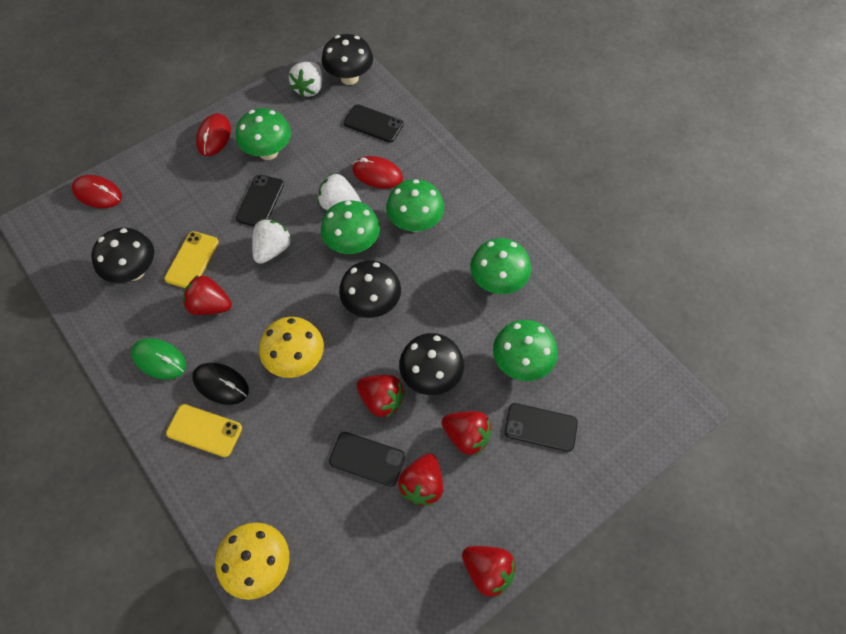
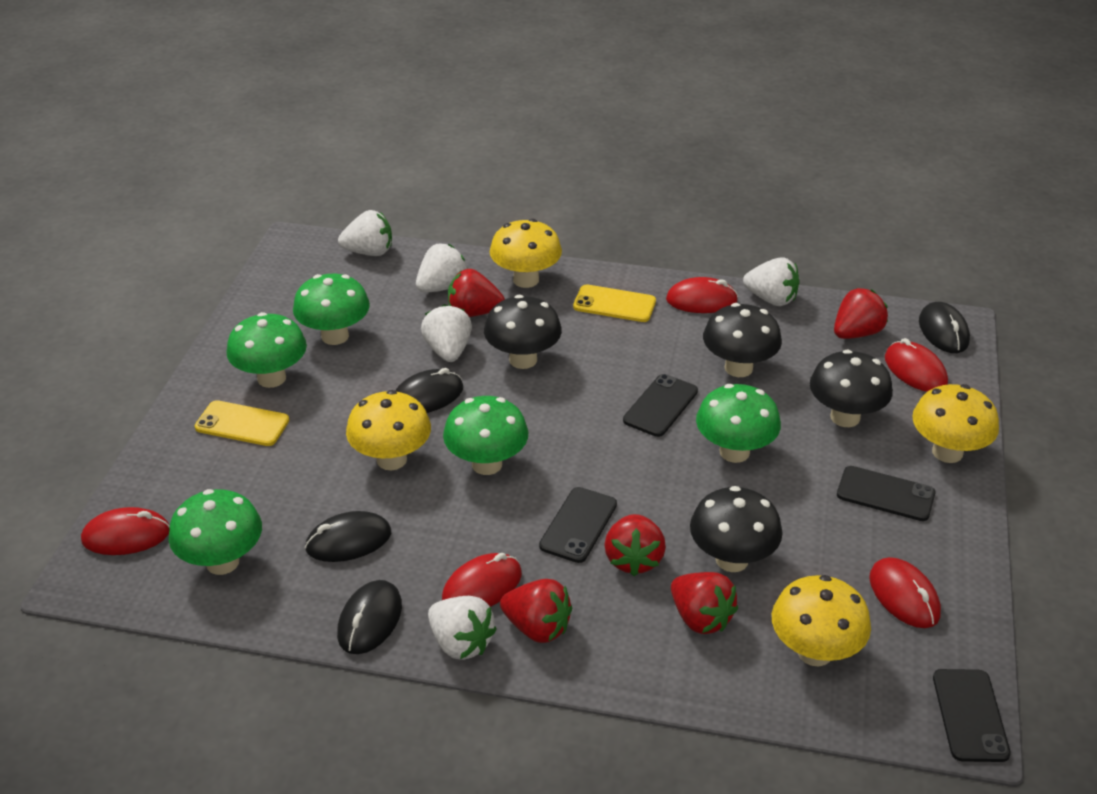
black mouse: [192,363,249,405] = 1 -> [305,511,391,562] [337,580,402,654] [395,368,463,413] [919,302,970,353] = 4
green mouse: [131,338,186,380] = 1 -> none = 0
red mouse: [72,175,122,208] [196,113,231,156] [352,156,403,189] = 3 -> [81,507,170,555] [442,553,522,606] [666,277,738,313] [869,557,941,628] [885,338,948,392] = 5
white strawberry: [252,219,291,264] [289,62,322,97] [318,173,361,210] = 3 -> [338,210,392,256] [416,244,468,293] [421,304,472,362] [428,596,497,660] [743,257,800,306] = 5
yellow mushroom: [215,523,289,600] [259,317,324,378] = 2 -> [346,390,431,470] [490,219,562,288] [772,575,871,667] [912,384,999,463] = 4

